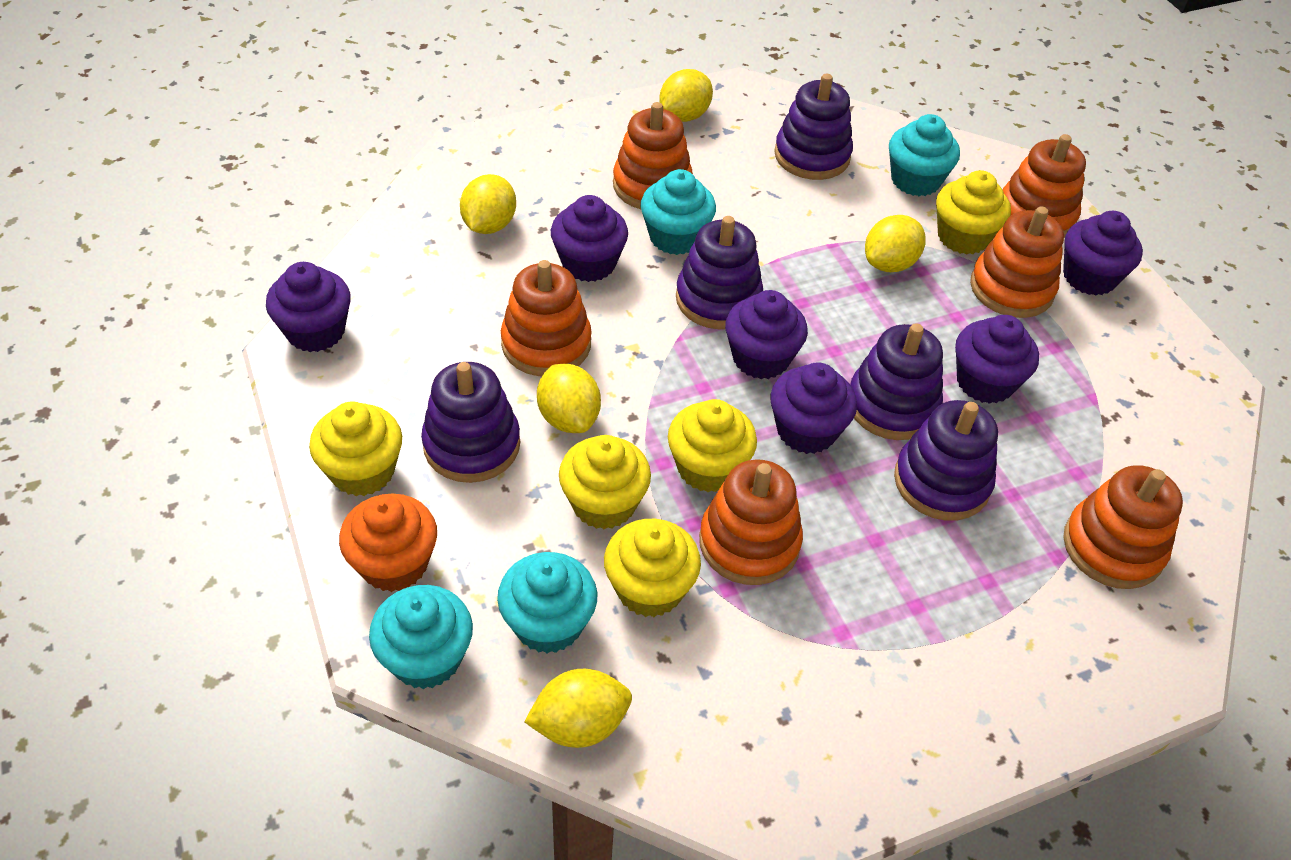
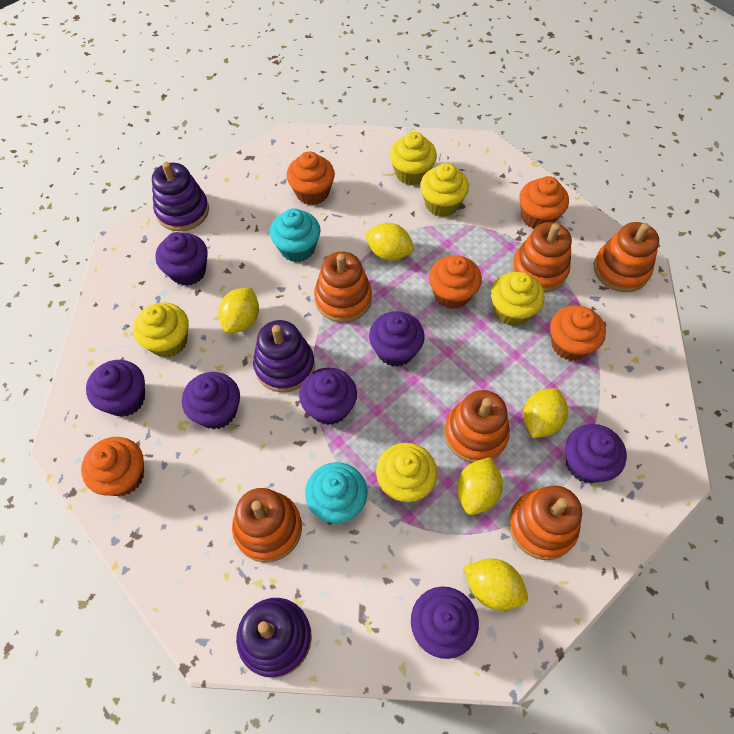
orange cupcake: [339,494,437,592] = 1 -> [81,437,144,496] [287,151,335,205] [429,255,482,309] [519,176,569,229] [550,305,606,361] = 5
purple cupcake: [266,262,351,352] [551,195,628,282] [725,290,808,379] [770,362,857,454] [955,315,1039,404] [1063,211,1143,296] = 6 -> [86,360,145,417] [155,232,208,286] [182,372,240,429] [299,368,357,425] [369,311,425,367] [411,586,479,659] [565,424,627,483] = 7
purple stacking toy: [421,362,520,483] [676,216,763,329] [774,74,853,180] [850,323,943,440] [894,400,998,521] = 5 -> [152,162,209,232] [236,598,312,678] [253,320,315,392] = 3
turquoise cupcake: [369,585,473,689] [497,552,597,654] [641,169,716,255] [889,114,960,196] = 4 -> [270,208,321,262] [305,462,368,523] = 2

